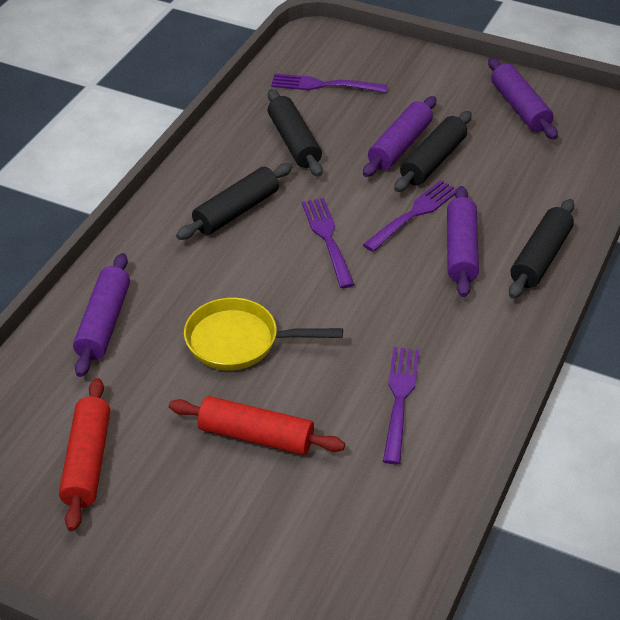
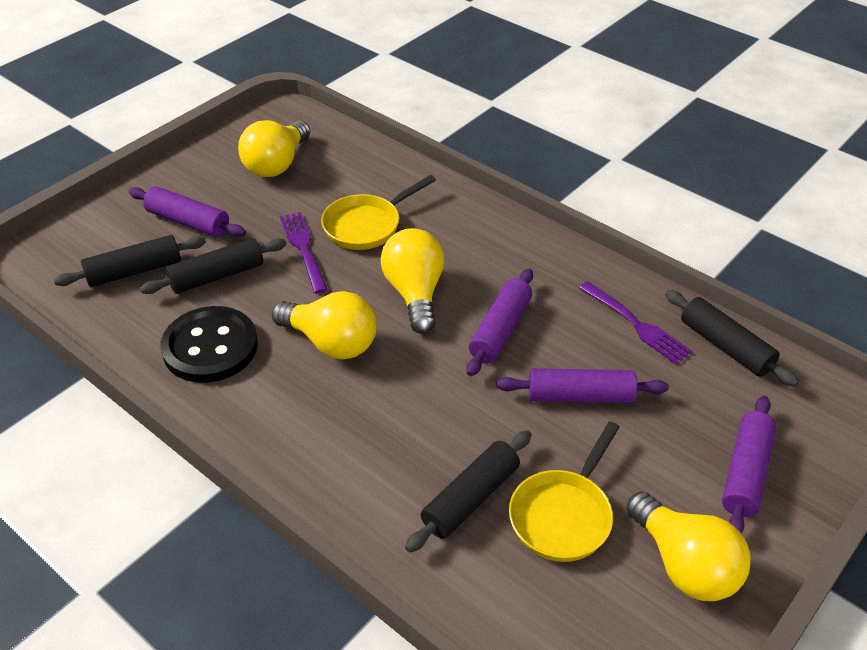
black button: none = 0 -> [161,306,258,383] = 1
purple fork: [271,74,388,93] [302,198,355,288] [363,180,457,252] [383,347,420,464] = 4 -> [280,212,328,293] [579,281,692,364] = 2
red rolling pin: [59,378,110,531] [169,396,345,455] = 2 -> none = 0
yellow light bulb: none = 0 -> [238,120,310,177] [272,291,377,360] [381,228,444,334] [626,491,751,601] = 4
yellow pan: [184,298,343,370] = 1 -> [321,175,436,250] [509,421,620,562] = 2

